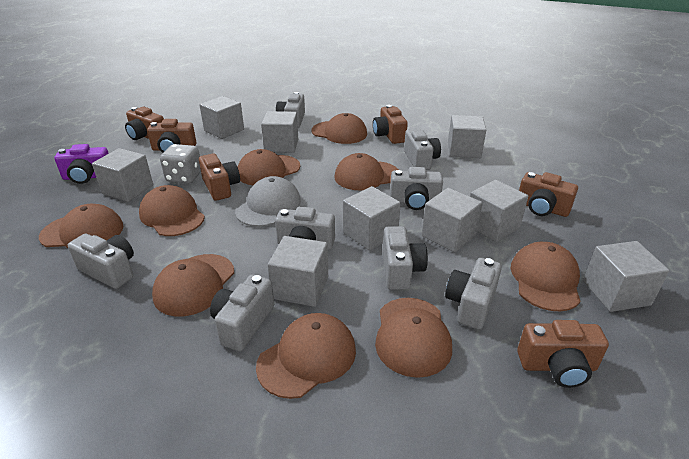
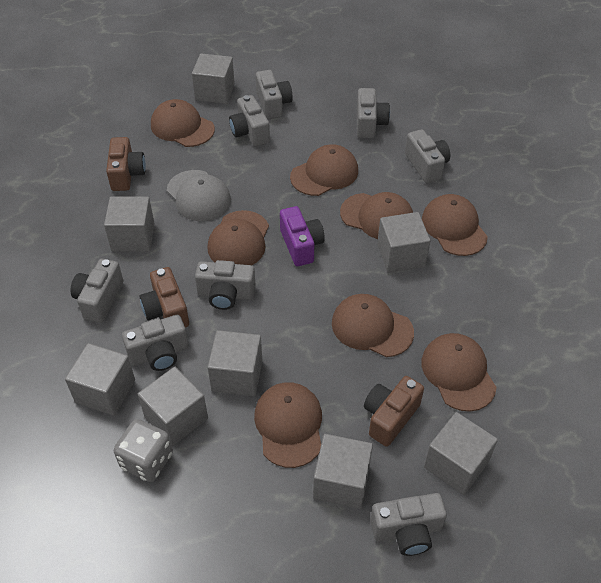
brown camera: [125,107,164,140] [147,119,197,153] [199,154,240,201] [373,105,408,144] [517,320,609,388] [519,172,578,217] = 6 -> [106,137,146,191] [139,267,189,328] [364,376,424,447] = 3
brown cap: [39,204,124,248] [139,185,205,236] [152,254,234,316] [238,149,300,185] [256,313,356,399] [311,113,367,144] [334,153,399,190] [375,298,452,378] [511,242,580,311] = 9 -> [151,99,215,147] [207,210,269,265] [254,382,322,468] [290,144,358,196] [332,294,414,357] [340,192,413,239] [421,333,497,412] [422,194,488,256] = 8
grey cube: [92,148,153,202] [199,96,244,139] [261,111,298,153] [268,236,328,307] [343,186,401,251] [422,188,483,253] [448,115,486,158] [470,180,528,242] [583,241,669,312] = 9 -> [65,343,135,416] [104,197,155,252] [138,367,208,446] [192,53,235,104] [208,330,262,396] [313,434,373,509] [377,212,431,273] [424,412,498,495] = 8

